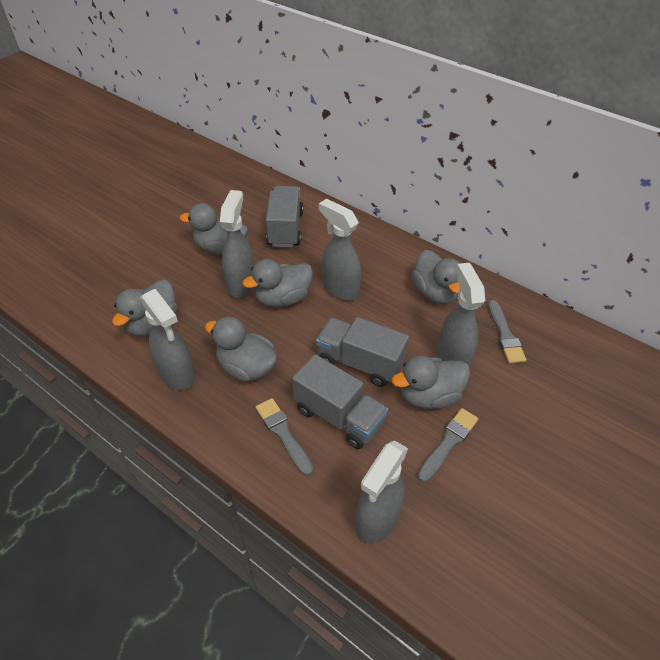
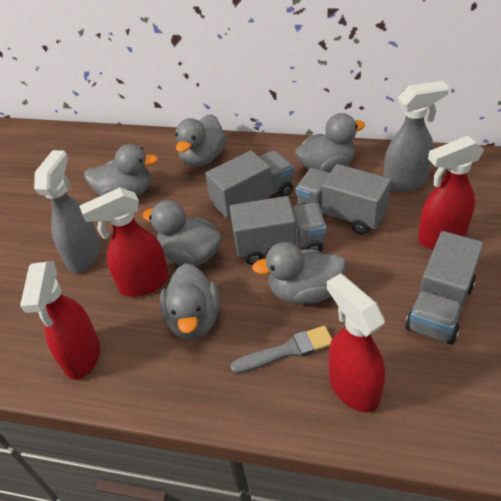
grey brush: [256,398,313,476] [418,408,478,482] [488,300,526,364] = 3 -> [230,326,332,374] = 1
grey spray bottle: [140,289,195,390] [220,190,254,297] [319,199,361,301] [356,440,408,544] [437,263,485,368] = 5 -> [34,150,101,273] [384,81,449,192] = 2
grey truck: [266,186,303,247] [292,354,388,449] [316,317,409,387] = 3 -> [205,150,294,218] [229,196,327,265] [295,164,391,235] [405,231,483,345] = 4
red spray bottle: none = 0 -> [20,261,100,380] [79,188,169,297] [327,274,385,412] [418,136,484,249] = 4

